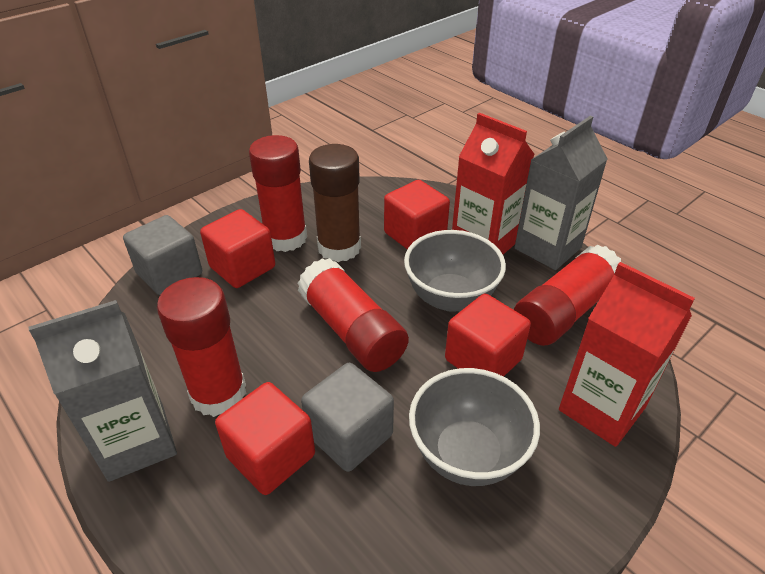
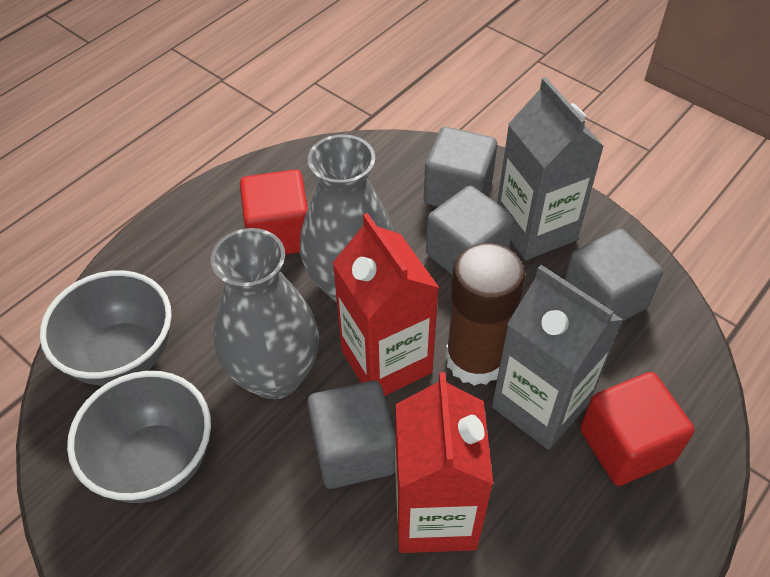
grey cube: [123,215,202,295] [301,363,394,472] = 2 -> [307,380,396,489] [424,127,497,207] [426,185,514,274] [564,229,663,322] = 4
grey vase: none = 0 -> [211,228,319,399] [300,134,394,302] = 2
red cube: [200,209,275,288] [215,382,315,495] [384,180,450,249] [445,294,531,377] = 4 -> [240,169,308,255] [580,372,694,486] = 2
red glue stick: [157,277,247,417] [249,135,307,252] [298,258,409,372] [514,244,621,346] = 4 -> none = 0

